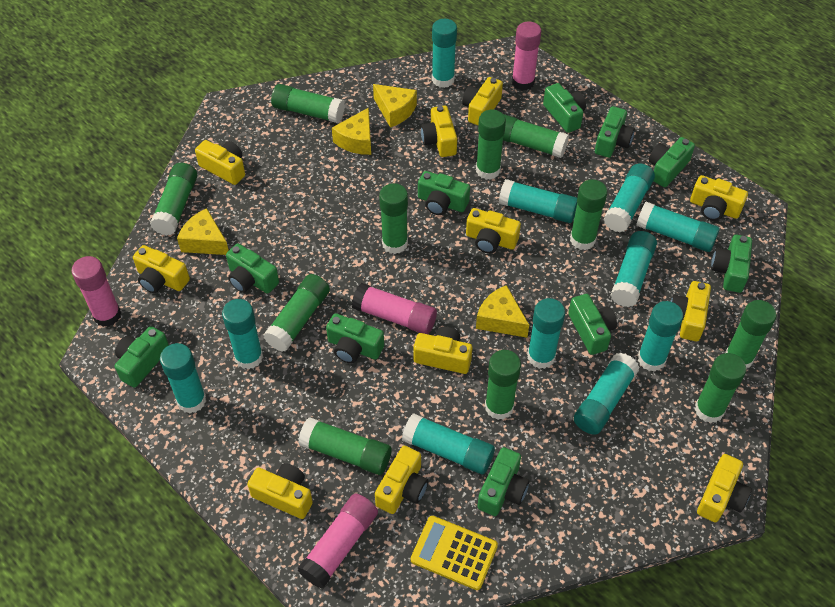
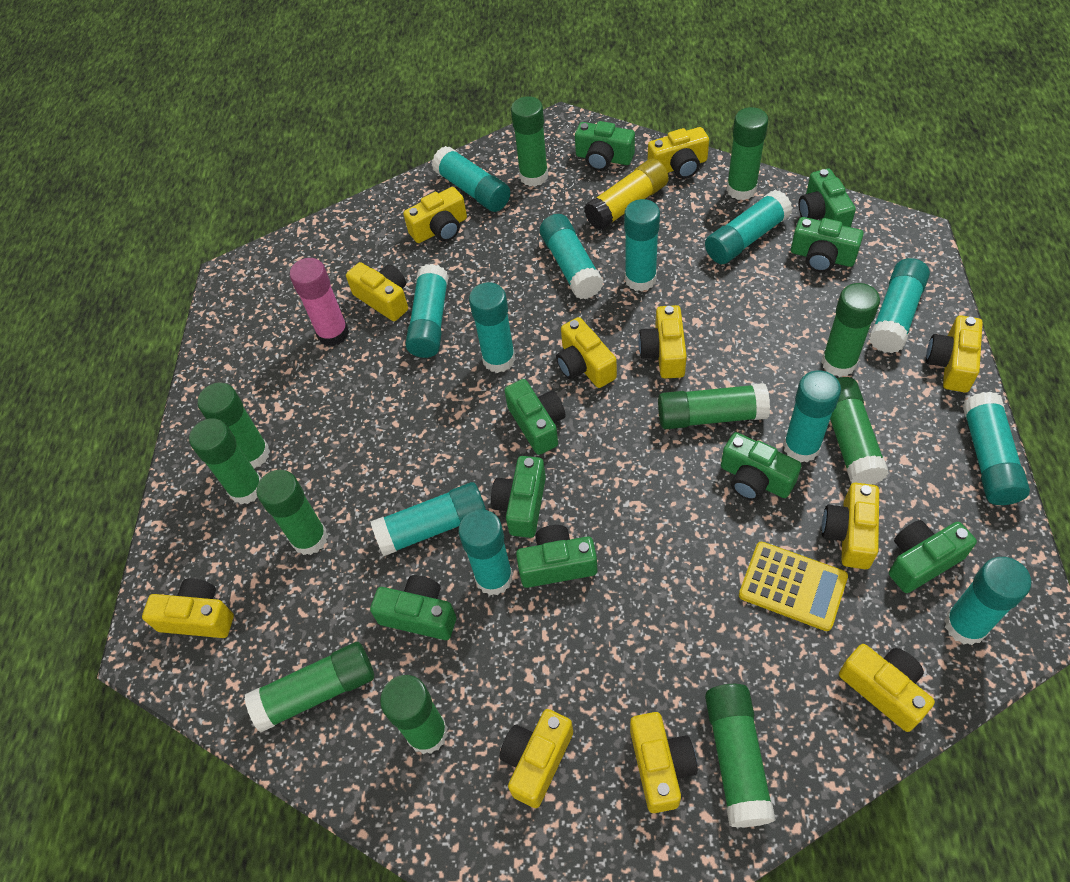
green camera: [115,326,169,388] [226,243,279,294] [326,313,384,363] [418,171,470,215] [477,447,530,516] [543,83,586,133] [568,294,617,355] [595,106,635,158] [649,137,695,187] [711,235,752,293] = 10 -> [370,575,456,640] [491,456,546,538] [504,379,566,455] [516,525,597,588] [575,121,635,171] [721,432,801,501] [791,217,864,272] [799,169,856,227] [889,520,977,593] = 9
pink glue stick: [71,256,121,327] [297,494,378,589] [352,283,437,334] [512,21,541,91] = 4 -> [290,258,349,346] = 1
turquoise glue stick: [160,343,206,413] [222,299,263,370] [402,413,495,474] [432,19,457,88] [499,179,577,223] [527,298,565,369] [574,353,640,435] [603,163,655,232] [610,231,657,307] [636,202,720,252] [638,301,683,372] = 11 -> [371,482,486,556] [405,264,449,358] [431,146,510,212] [459,509,513,595] [469,282,515,373] [540,214,603,299] [624,199,660,292] [705,190,793,264] [783,370,841,463] [869,258,930,353] [944,557,1031,645] [962,392,1030,505] = 12
yellow cheese: [177,208,229,255] [332,108,371,155] [373,84,417,128] [476,285,529,338] = 4 -> none = 0
yellow glue stick: none = 0 -> [584,159,669,230] = 1

